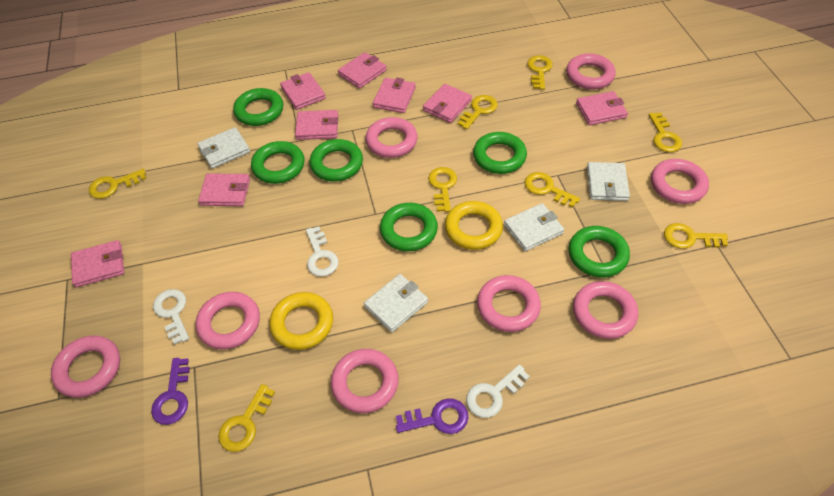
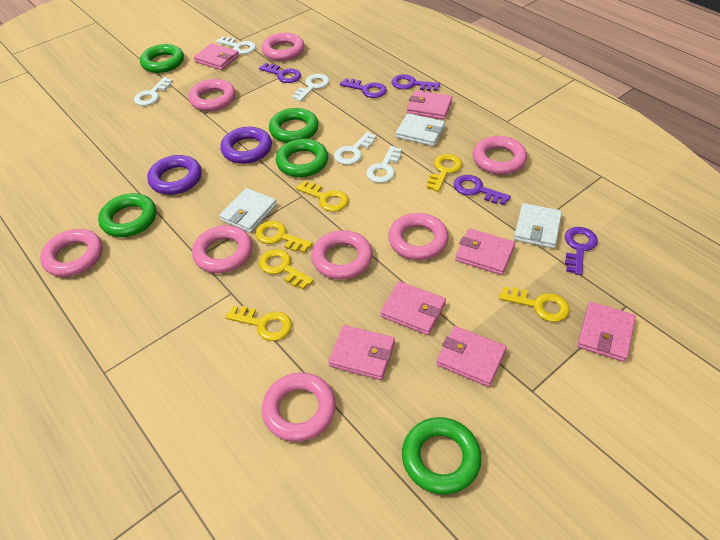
green ring: [233,88,283,126] [251,141,305,184] [310,139,363,182] [380,203,438,251] [473,132,527,174] [569,226,630,277] = 6 -> [98,193,156,237] [140,44,184,73] [269,108,319,143] [276,139,328,177] [402,417,482,495] = 5
pink wallet: [71,240,124,287] [198,173,250,206] [280,72,326,110] [295,110,338,140] [338,52,387,89] [373,78,416,113] [423,84,472,123] [576,91,628,125] = 8 -> [194,43,239,70] [328,325,395,380] [380,281,446,335] [407,90,452,120] [436,326,507,387] [455,228,515,275] [577,302,636,362] = 7
purple key: [151,358,190,425] [396,398,469,434] = 2 -> [259,63,301,83] [340,78,387,98] [392,74,440,91] [454,175,511,205] [565,227,598,275] = 5
purple ring: none = 0 -> [147,155,202,195] [220,127,272,164] = 2
white key: [153,289,189,345] [306,226,338,277] [466,364,530,418] = 3 -> [134,77,173,106] [216,37,256,54] [292,74,330,102] [334,132,377,165] [366,146,402,183] = 5
white wallet: [197,127,250,169] [364,274,428,332] [504,203,564,251] [587,162,630,201] = 4 -> [219,188,277,233] [396,113,445,146] [514,203,562,248] = 3
yellow key: [89,169,147,199] [218,384,275,452] [428,167,457,212] [457,95,498,130] [525,172,580,208] [527,55,553,90] [649,113,682,152] [664,223,728,249] = 8 -> [225,306,292,341] [255,221,313,253] [259,249,314,290] [296,181,349,212] [427,154,462,192] [499,287,570,322] = 6
yellow ring: [269,292,333,350] [445,201,503,250] = 2 -> none = 0

